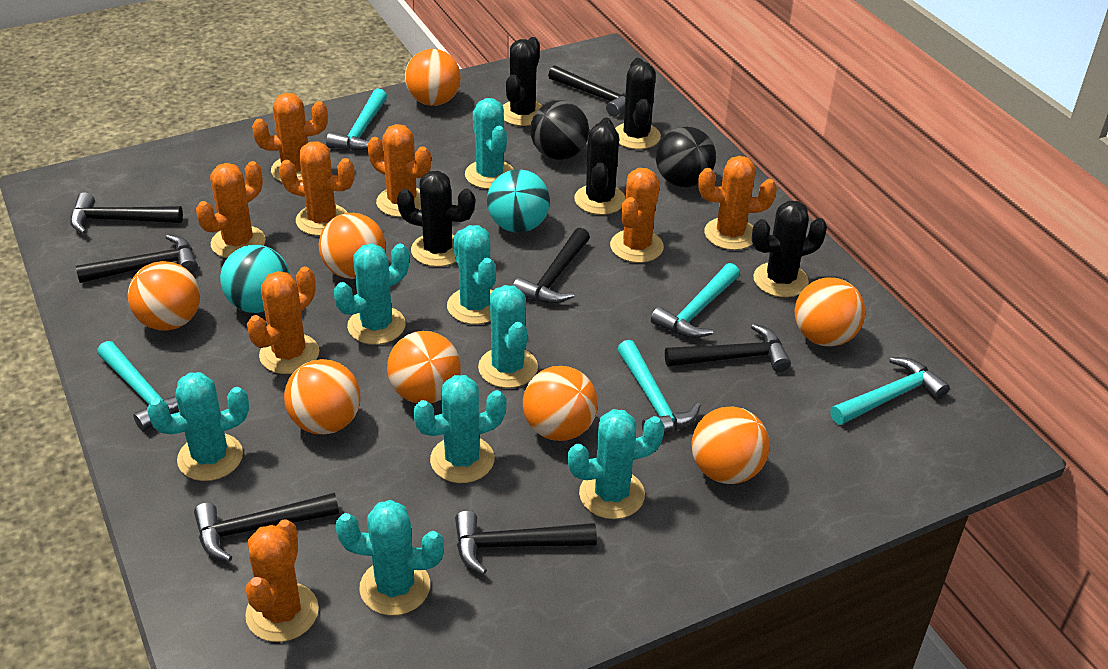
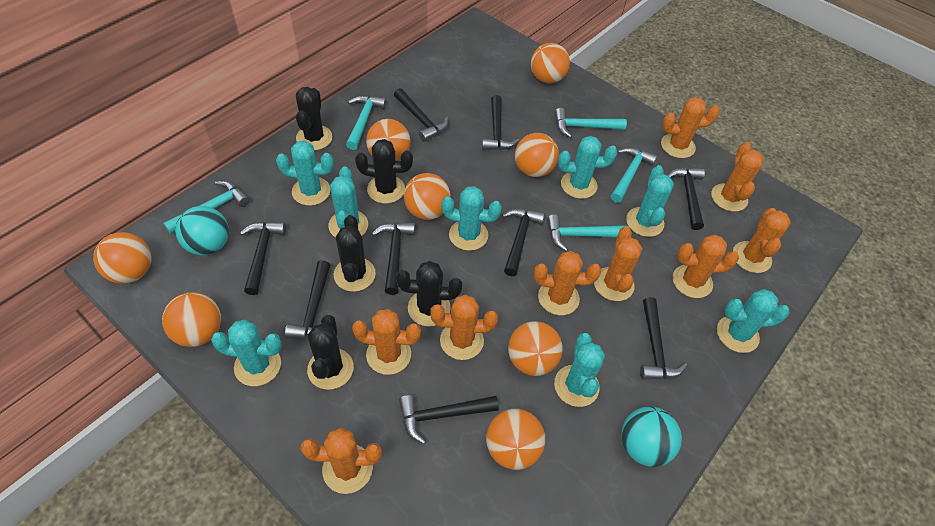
black ball: [530,101,589,160] [656,127,716,187] = 2 -> none = 0
black hammer: [70,192,183,234] [76,234,198,283] [194,493,339,562] [455,511,597,575] [513,228,590,304] [548,65,626,116] [665,324,791,372] = 7 -> [240,222,286,295] [285,260,330,338] [372,222,415,295] [394,88,448,142] [399,395,499,444] [482,95,519,150] [502,208,545,276] [640,297,687,380] [668,168,705,230] = 9
orange cactus: [196,161,266,258] [245,519,319,642] [247,267,319,374] [252,93,328,182] [279,141,355,236] [368,124,431,217] [610,168,664,263] [698,156,777,250] = 8 -> [300,428,382,494] [352,309,421,375] [430,295,498,360] [534,251,601,315] [594,226,642,301] [661,97,720,158] [673,235,739,298] [711,142,764,212] [733,208,791,273] = 9

